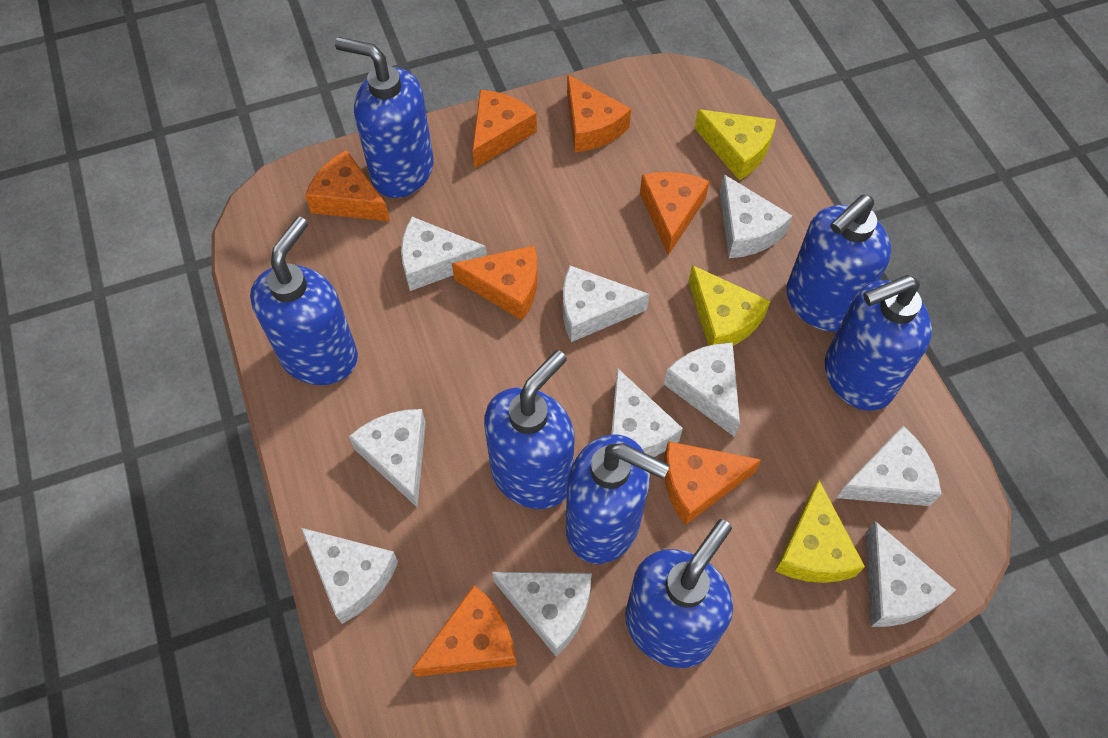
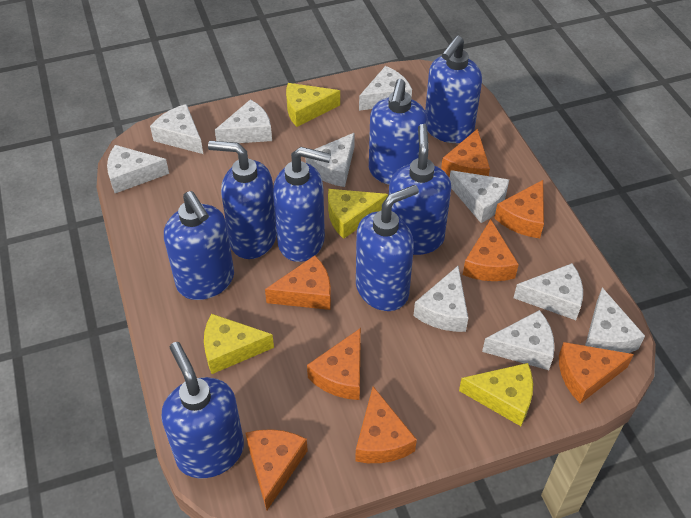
blue soap dispenser: [250,217,358,385] [335,37,433,198] [484,350,575,509] [566,435,670,564] [625,519,733,668] [786,194,891,332] [825,275,932,411] = 7 -> [161,342,244,478] [164,191,234,300] [208,141,277,259] [273,147,331,262] [356,185,419,311] [369,79,428,185] [389,124,451,255] [425,35,482,143] = 8
orange cheese: [305,150,390,221] [412,585,517,677] [452,245,537,320] [472,90,537,169] [567,74,631,152] [640,172,710,255] [664,441,761,525] = 7 -> [246,429,308,511] [265,255,331,310] [307,328,361,400] [355,386,417,463] [441,129,490,177] [463,219,519,281] [495,180,544,238] [559,342,634,404] = 8
yellow cheese: [688,265,770,346] [694,109,776,180] [775,480,865,583] = 3 -> [204,314,274,374] [286,83,340,127] [328,189,388,239] [459,363,533,426] = 4

